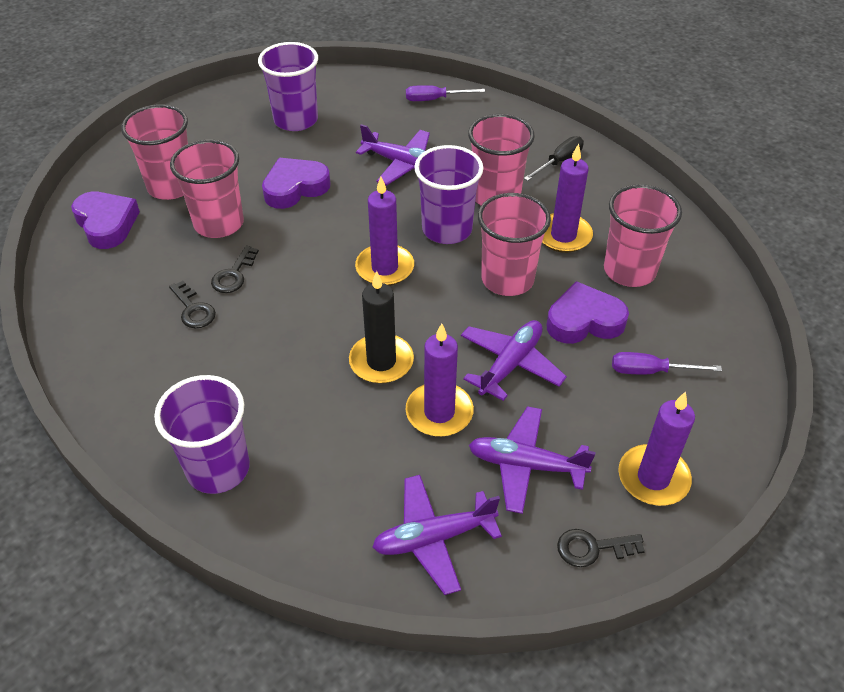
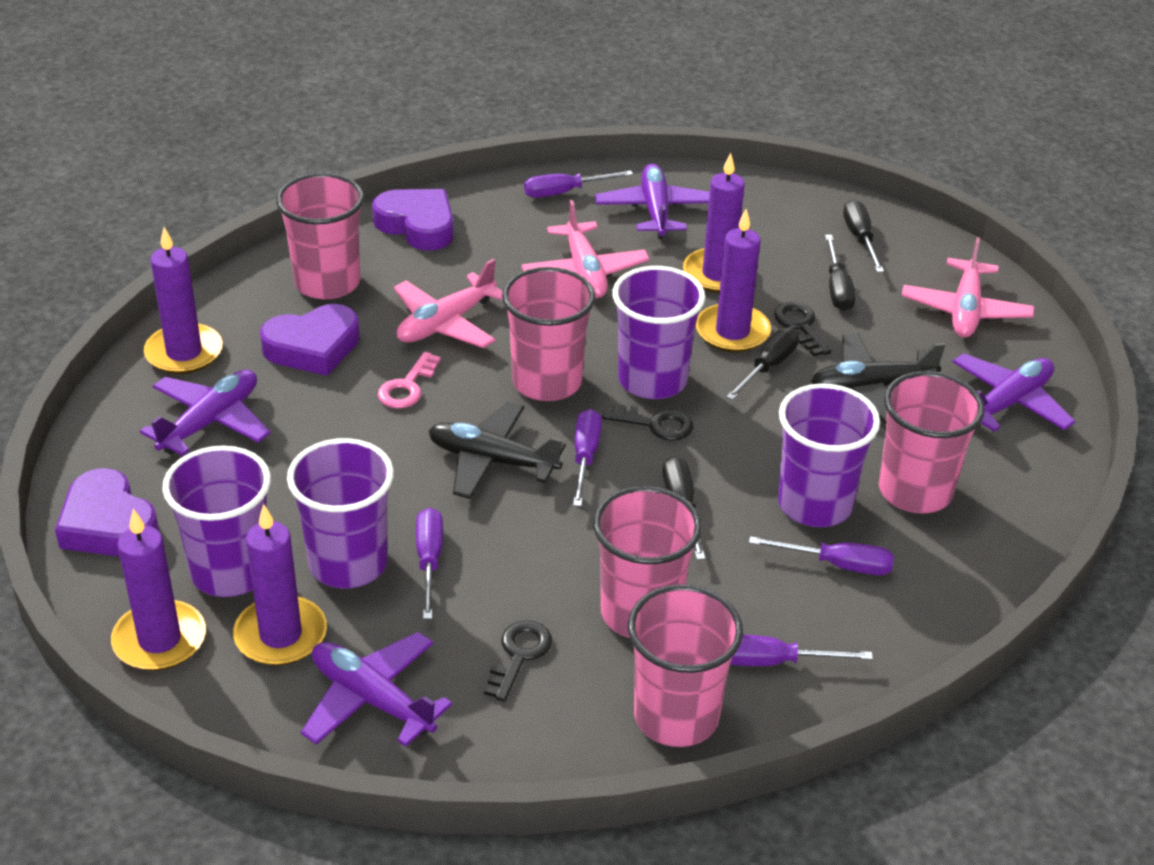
black candle: [349,271,414,384] = 1 -> none = 0
black plane: none = 0 -> [428,402,566,499] [811,333,946,424] = 2
black screwdriver: [524,136,584,181] = 1 -> [663,456,706,560] [726,327,799,400] [825,235,856,311] [843,199,884,272] = 4
pink key: none = 0 -> [378,352,441,409] = 1
pink plane: none = 0 -> [394,259,503,348] [521,200,649,298] [902,237,1034,338] = 3
purple candle: [355,177,414,286] [405,323,474,437] [542,144,593,253] [618,392,695,506] = 4 -> [111,509,206,671] [144,227,223,374] [233,504,327,666] [683,153,745,293] [696,209,771,353] = 5
purple cup: [154,375,250,494] [258,42,318,131] [414,145,483,244] = 3 -> [162,445,271,597] [287,438,394,589] [612,266,705,399] [778,383,880,527] = 4
purple screwdriver: [406,85,485,101] [612,352,722,374] = 2 -> [416,508,443,619] [524,171,633,198] [573,409,602,506] [730,635,873,666] [749,536,894,575] = 5

